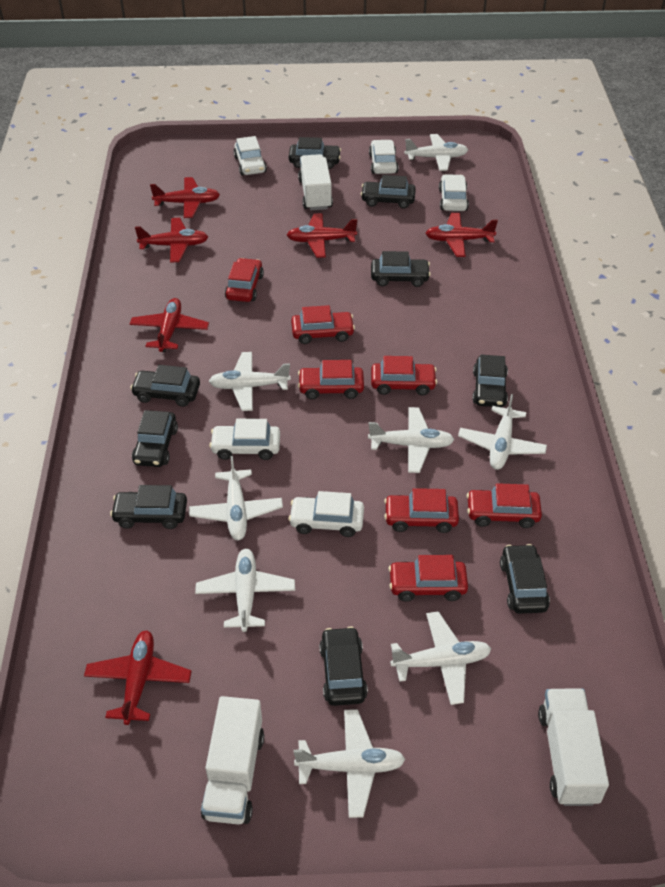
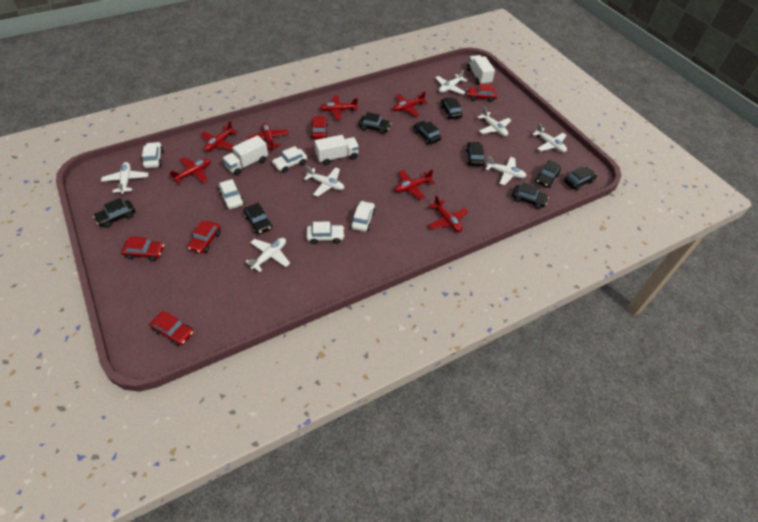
red car: [225,258,264,302] [291,305,355,344] [298,360,364,399] [371,356,437,396] [384,488,459,533] [388,555,468,602] [467,483,542,528] = 7 -> [121,236,164,261] [150,311,194,346] [188,220,221,254] [311,116,328,139] [467,83,497,102] = 5
red plane: [84,631,192,725] [130,298,209,352] [135,218,208,263] [150,177,220,218] [287,213,357,258] [425,213,498,257] = 6 -> [170,157,211,183] [200,121,237,152] [248,123,289,150] [320,95,358,120] [393,91,427,116] [395,170,435,200] [428,195,468,232] = 7
white plane: [189,456,283,540] [195,549,295,632] [209,352,291,411] [293,709,405,818] [368,407,454,473] [390,611,491,705] [405,134,468,171] [458,394,547,470] = 8 -> [101,162,148,194] [245,238,290,272] [304,166,344,197] [435,70,467,94] [477,107,511,136] [486,156,526,185] [532,123,567,152] = 7

